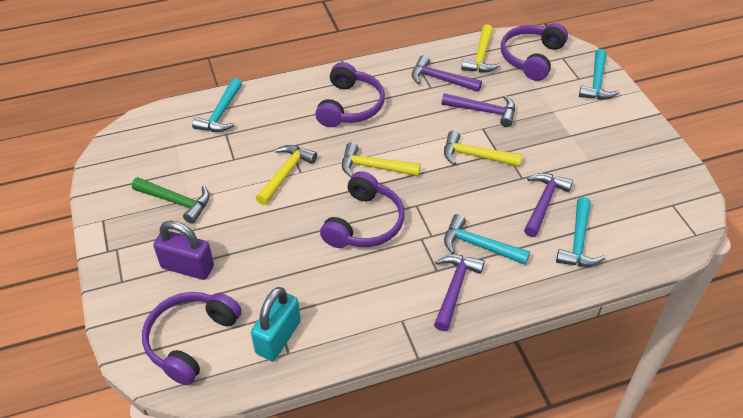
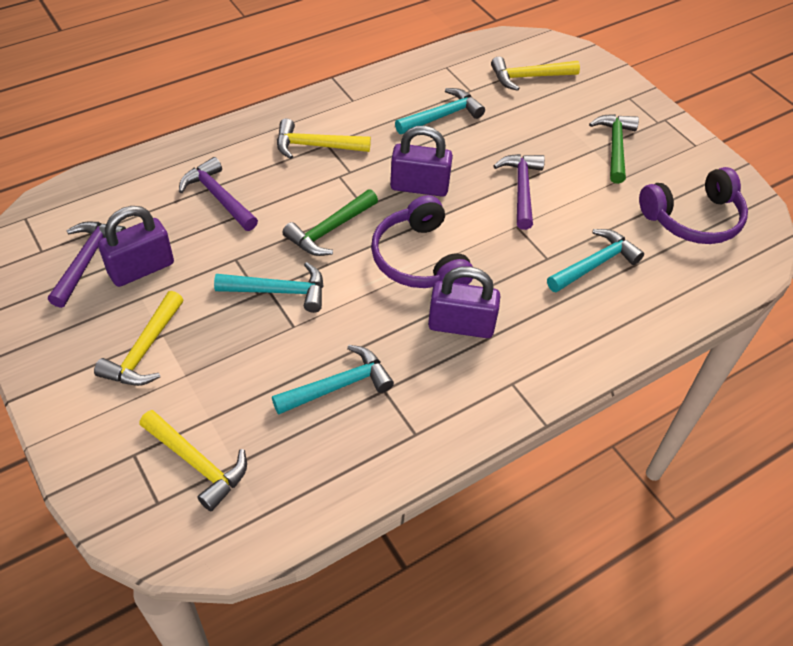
green hammer: [132,177,210,224] = 1 -> [282,189,378,256] [589,114,639,184] = 2
purple hammer: [412,55,482,92] [434,254,485,331] [442,93,515,127] [524,173,573,237] = 4 -> [48,222,126,308] [179,157,258,231] [493,154,545,230] = 3
purple headphones: [142,292,242,385] [315,62,385,127] [320,171,405,248] [501,23,568,81] = 4 -> [371,195,473,288] [639,167,748,244] = 2
purple padlock: [153,220,214,280] = 1 -> [98,206,174,287] [390,126,453,197] [428,266,500,338] = 3
turquoise padlock: [251,287,301,361] = 1 -> none = 0

